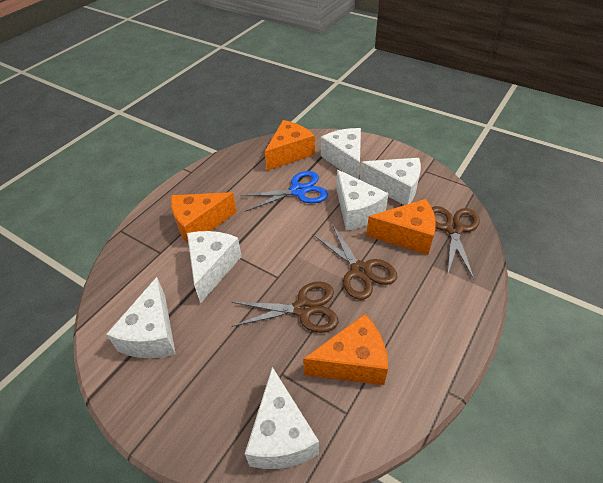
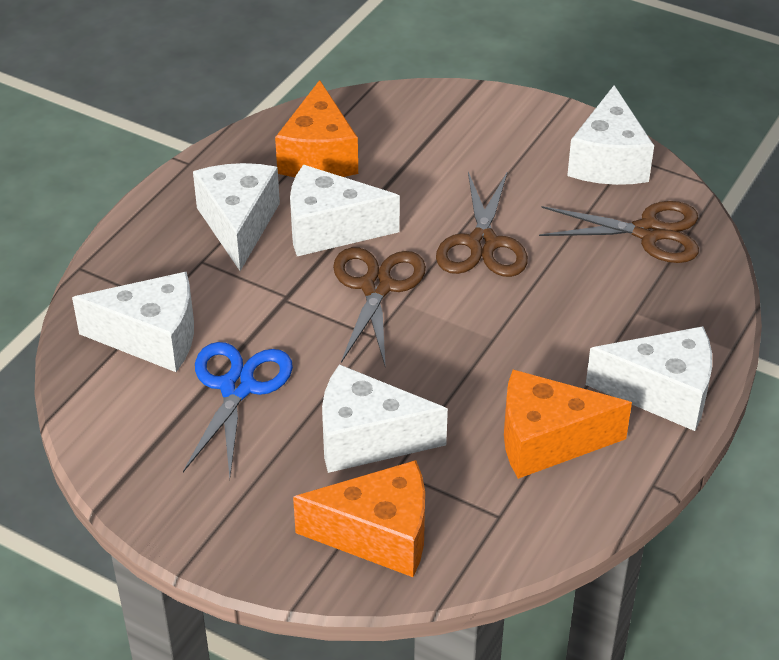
orange cheese: [171,192,237,243] [265,120,315,171] [303,314,388,385] [366,199,436,255] = 4 -> [275,80,358,177] [293,460,425,577] [504,370,632,479] = 3

